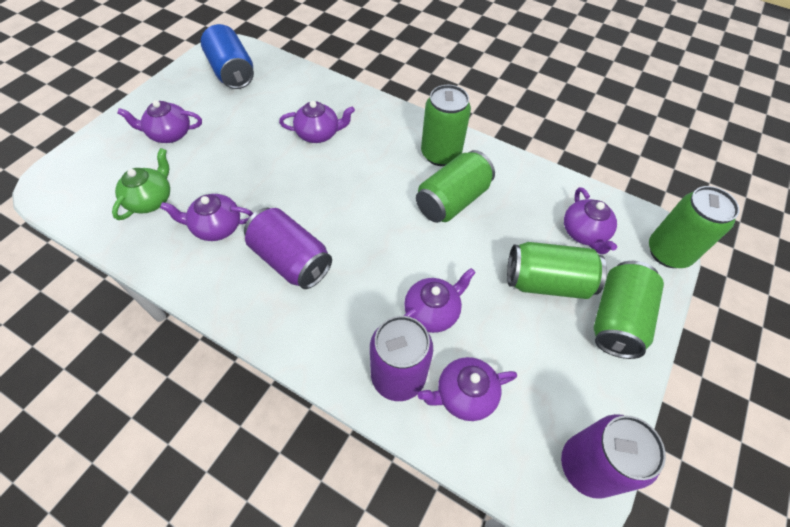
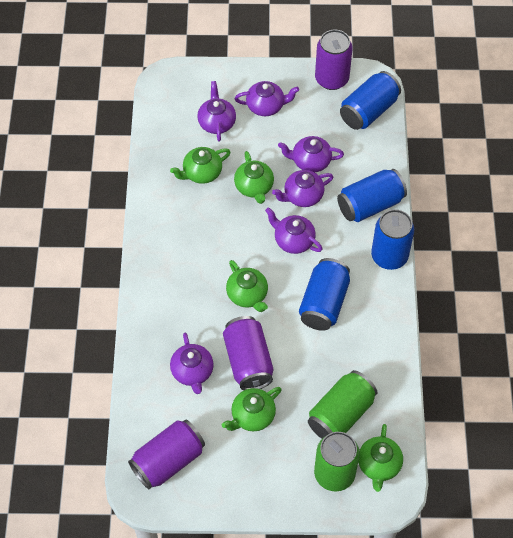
blue can: [201,24,254,89] = 1 -> [299,258,350,331] [337,169,407,222] [340,71,401,130] [371,209,414,270] = 4
green can: [416,150,495,223] [421,85,471,166] [507,242,607,299] [593,261,664,359] [649,186,740,268] = 5 -> [308,370,378,439] [314,432,360,491] = 2
green teapot: [112,148,170,220] = 1 -> [170,147,231,184] [222,387,281,431] [226,260,268,312] [234,151,274,204] [358,424,403,492] = 5

